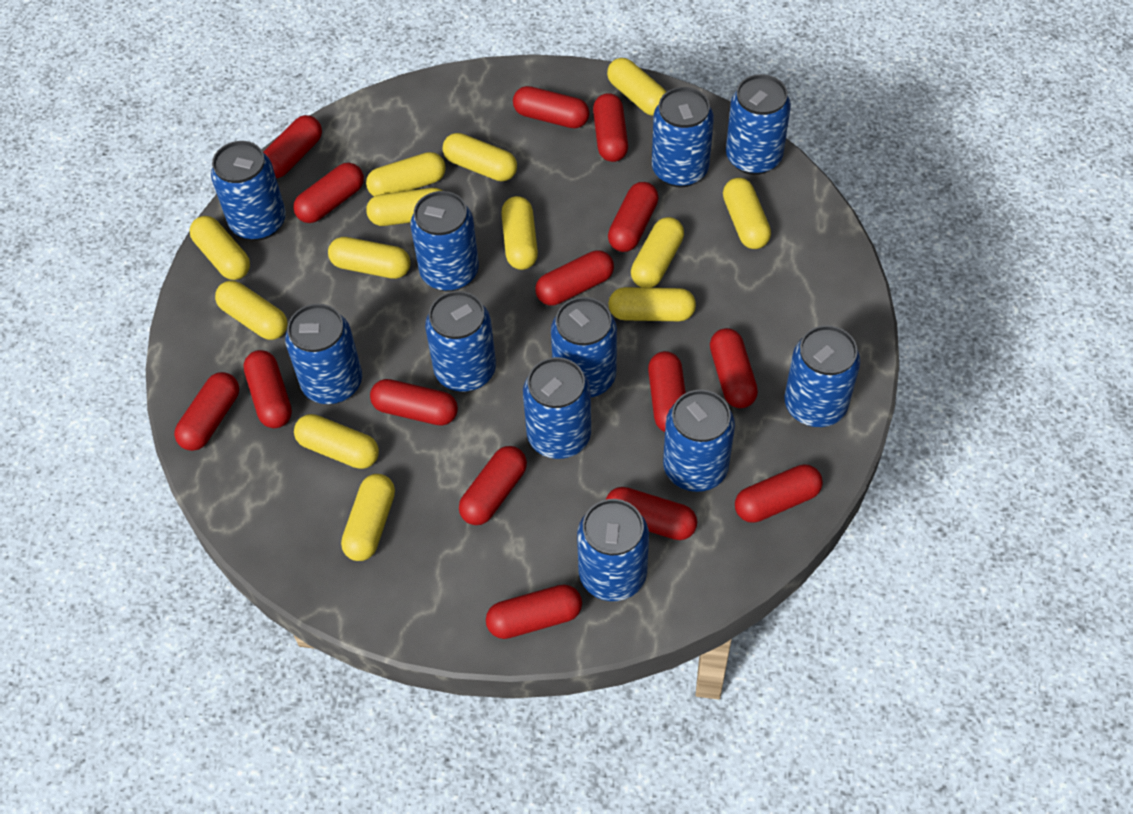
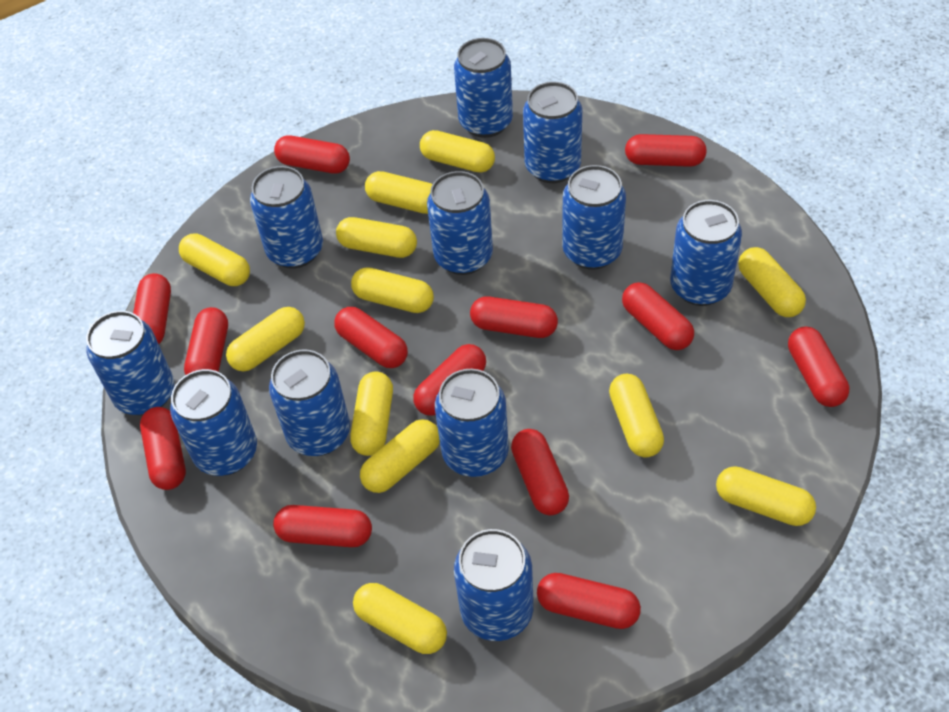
red capsule: [174,372,239,451] [243,350,292,428] [263,115,322,178] [293,163,364,223] [370,379,458,426] [459,446,527,525] [486,585,582,639] [513,86,589,128] [535,250,614,306] [593,93,628,162] [606,487,697,540] [608,182,659,252] [648,351,686,432] [710,328,758,408] [735,464,823,523] = 15 -> [133,273,171,344] [140,407,186,490] [184,307,228,375] [273,505,372,547] [274,135,350,173] [334,307,408,368] [413,344,486,416] [470,296,558,338] [511,429,569,516] [537,573,641,629] [622,282,694,350] [625,134,707,167] [788,326,849,407] = 13
yellow capsule: [190,216,250,280] [215,281,287,340] [294,414,379,469] [328,237,411,279] [341,474,395,561] [366,152,446,196] [366,188,442,226] [442,133,517,181] [501,196,538,270] [607,58,666,116] [608,287,696,321] [631,217,684,288] [723,178,771,249] = 13 -> [179,234,250,286] [226,307,305,371] [336,217,417,258] [350,372,393,456] [351,267,434,313] [353,583,447,654] [360,419,440,493] [365,171,433,214] [420,130,495,173] [609,374,664,458] [716,466,816,526] [738,247,806,317] = 12

